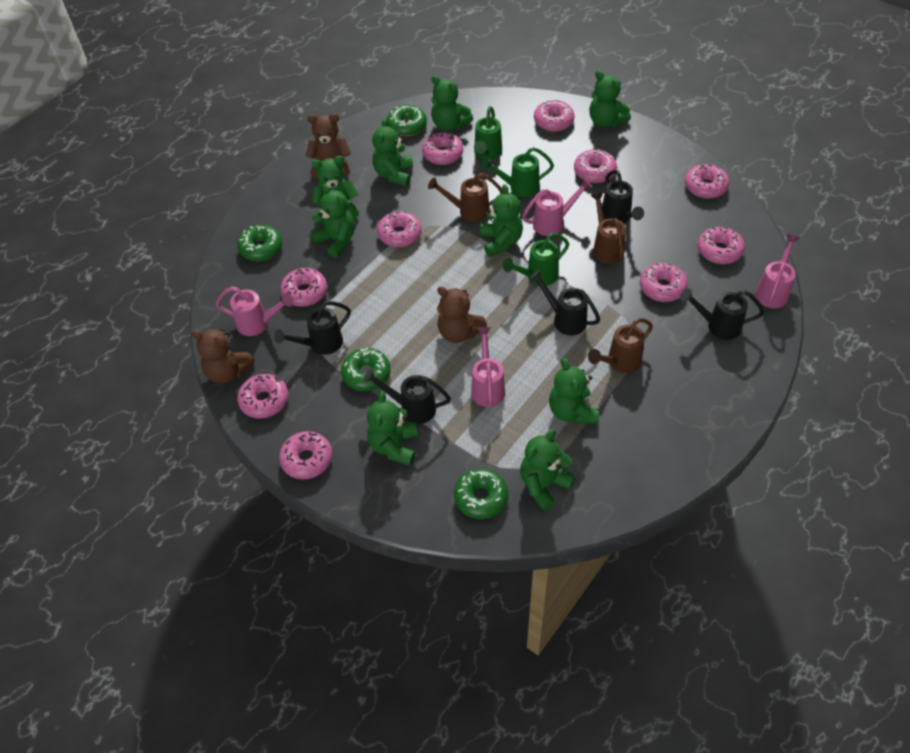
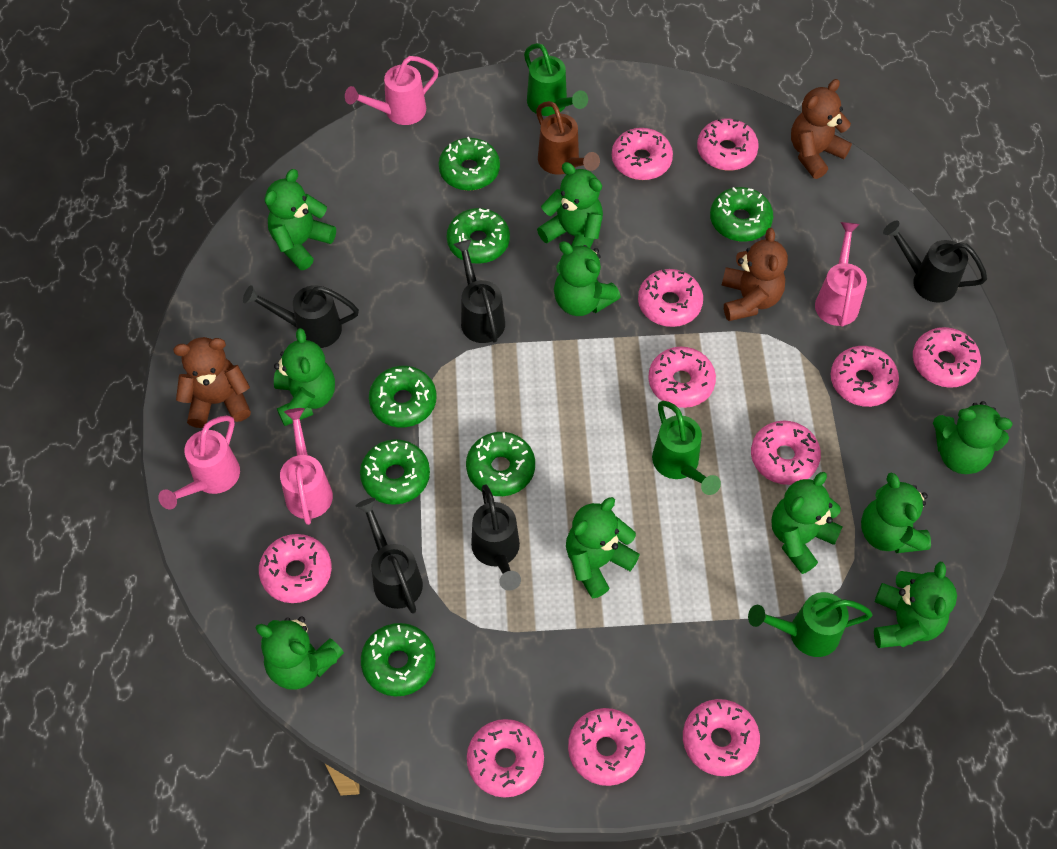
brown watering can: [428,173,503,222] [588,318,653,373] [591,192,626,264] = 3 -> [536,101,600,175] = 1
green donut: [237,225,282,261] [341,347,391,391] [387,105,427,136] [454,468,508,519] = 4 -> [360,439,430,505] [361,623,436,697] [369,366,437,427] [438,137,500,191] [447,208,510,264] [466,432,535,496] [710,187,773,242] = 7
green teddy bear: [311,184,355,258] [312,156,359,223] [367,391,418,466] [372,118,413,186] [431,75,473,131] [480,184,523,257] [520,429,576,511] [549,358,599,425] [589,70,631,127] = 9 -> [255,616,344,690] [265,169,336,270] [274,328,335,426] [537,162,603,248] [554,241,621,316] [566,497,640,598] [771,472,843,574] [861,472,931,553] [874,561,957,648] [933,401,1013,474] = 10
pink donut: [237,374,288,418] [279,431,332,479] [280,268,327,307] [377,211,422,247] [422,131,463,165] [534,99,575,132] [574,149,617,183] [640,263,688,302] [685,164,729,198] [698,227,745,264] = 10 -> [259,534,332,603] [467,719,544,798] [568,708,645,786] [612,128,673,180] [638,269,703,327] [648,347,716,408] [683,699,760,776] [697,118,759,171] [751,420,821,485] [831,346,899,407] [913,327,981,388] = 11

